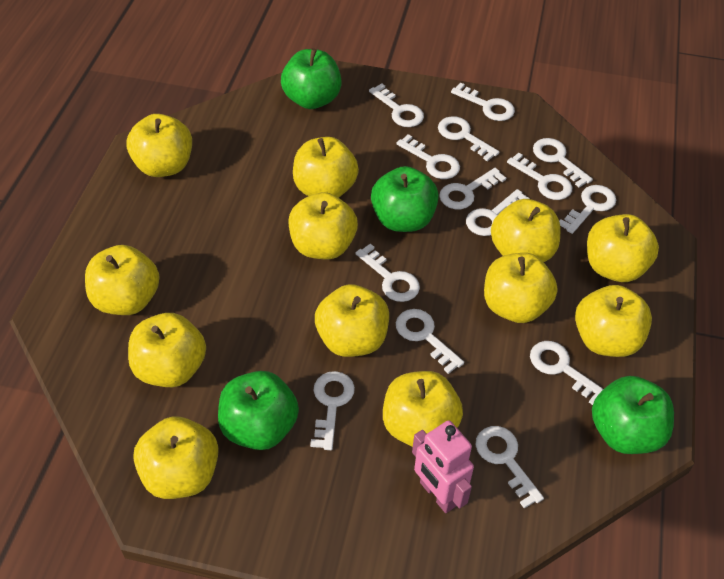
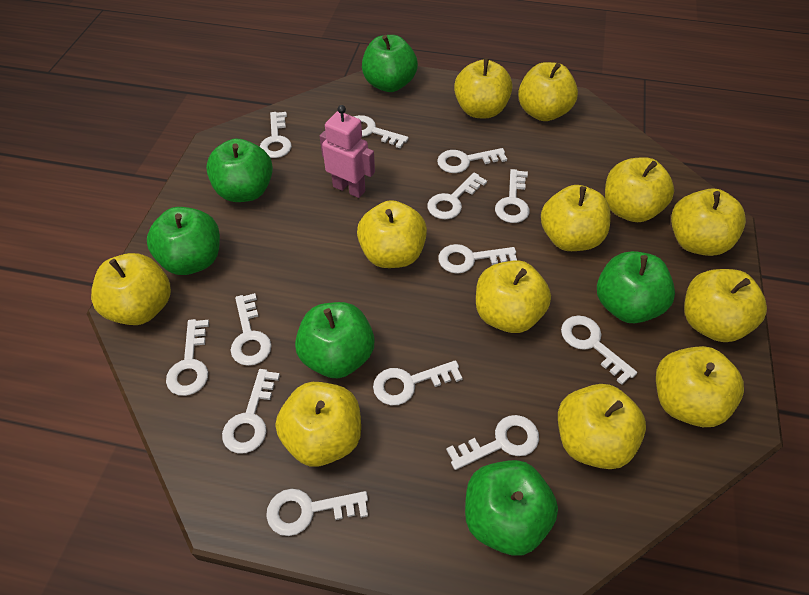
green apple: [218,371,299,450] [281,48,342,109] [371,166,439,232] [592,376,674,454] = 4 -> [147,207,220,275] [206,139,273,202] [295,302,375,378] [362,35,418,92] [465,460,558,556] [597,251,675,323] = 6
white key: [310,371,355,450] [355,244,420,302] [369,83,424,127] [396,134,460,179] [396,309,464,374] [438,116,499,161] [439,168,506,209] [451,82,515,121] [466,189,530,236] [476,426,544,508] [507,152,572,200] [530,341,603,405] [533,138,593,187] [559,185,616,234] = 14 -> [166,319,209,396] [222,369,280,454] [231,293,272,366] [260,112,292,158] [266,489,368,536] [354,115,409,148] [373,360,463,405] [427,173,487,219] [437,148,507,173] [438,244,517,274] [446,415,539,470] [495,169,530,223] [561,316,637,385] = 13

